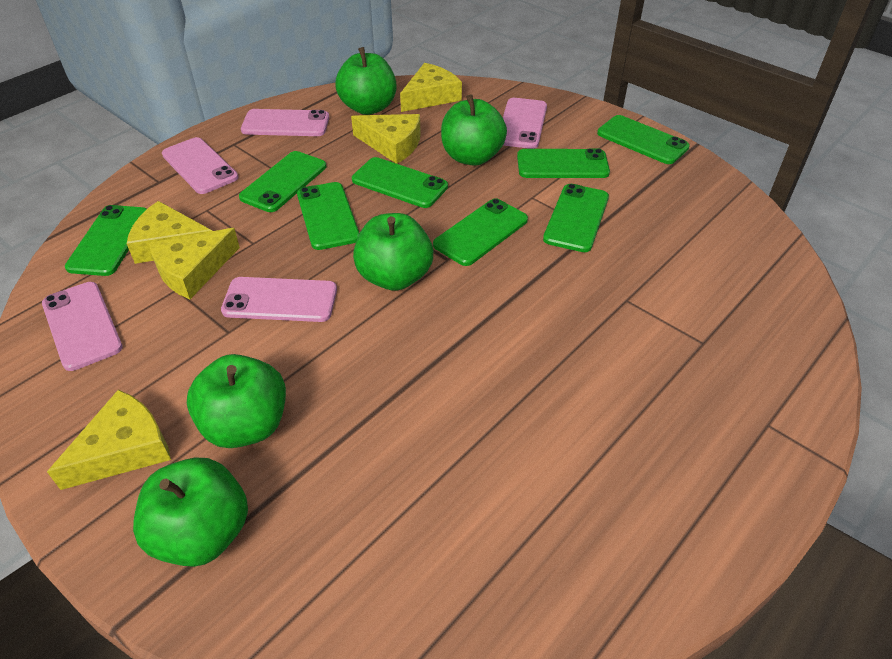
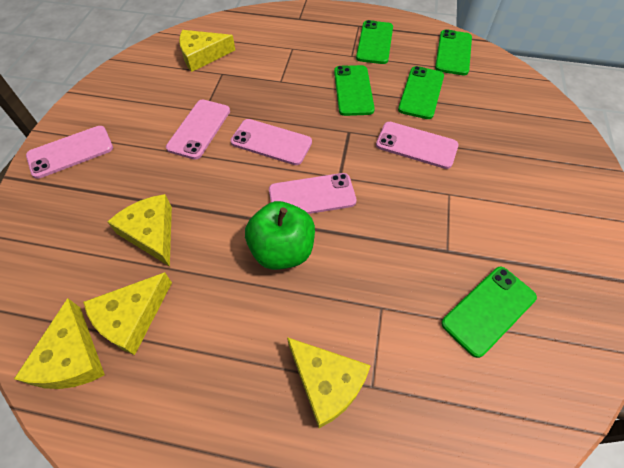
green apple: [133,458,248,567] [187,354,286,448] [335,47,397,115] [353,213,433,291] [441,94,507,166] = 5 -> [245,201,315,270] = 1
green phone: [65,205,147,276] [239,151,326,212] [297,182,360,250] [352,157,448,208] [433,198,528,266] [517,148,610,178] [543,184,609,252] [597,115,690,164] = 8 -> [334,65,375,116] [356,20,393,64] [398,66,444,119] [435,29,472,75] [441,267,537,358] = 5

